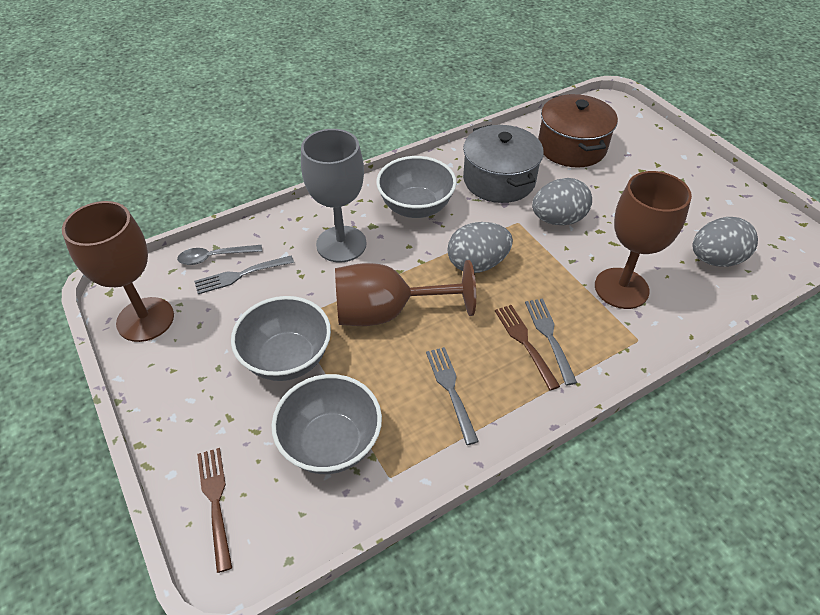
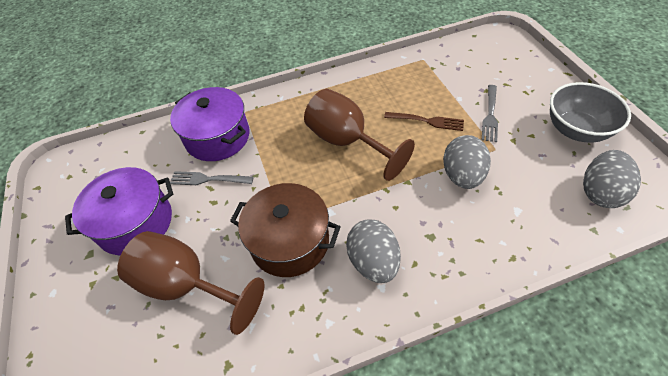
brown fork: [197,448,232,573] [495,305,560,390] = 2 -> [384,112,464,131] = 1
brown goblet: [62,201,174,342] [335,260,476,326] [595,171,692,309] = 3 -> [117,231,265,335] [304,89,415,181] = 2
grey bowl: [231,296,331,381] [272,374,382,474] [376,156,457,218] = 3 -> [550,82,631,143] = 1
grey fork: [194,256,294,294] [426,347,479,445] [525,298,577,385] = 3 -> [170,171,254,185] [482,85,498,142] = 2
grey goblet: [301,129,367,263] = 1 -> none = 0
grey pot: [463,125,544,203] = 1 -> none = 0
grey spoon: [177,245,262,265] = 1 -> none = 0
purple pot: none = 0 -> [65,167,173,255] [170,87,250,161] = 2

